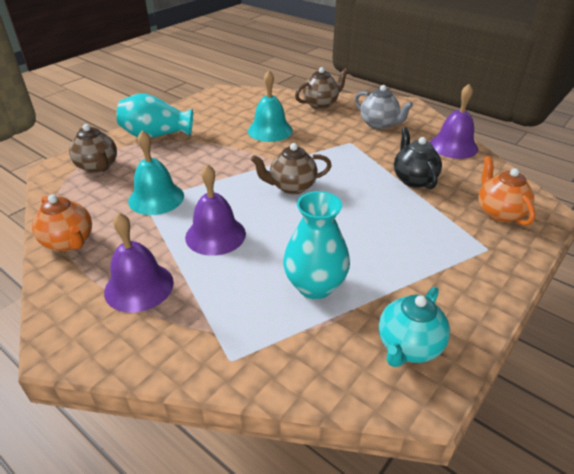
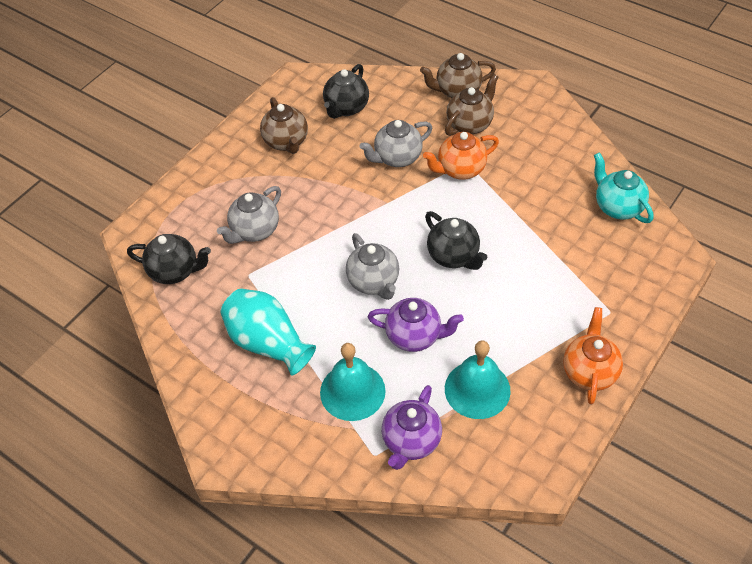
black teapot: [394,127,442,189] = 1 -> [127,234,211,284] [323,64,369,119] [425,211,487,270] = 3
grey teapot: [355,85,413,129] = 1 -> [217,186,281,244] [346,233,399,300] [359,120,432,167] = 3
purple bell: [104,213,174,313] [185,164,246,256] [430,84,478,159] = 3 -> none = 0
purple teapot: none = 0 -> [368,298,464,352] [382,385,442,470] = 2
turquoise vase: [117,93,193,138] [283,191,350,299] = 2 -> [220,288,316,375] = 1

